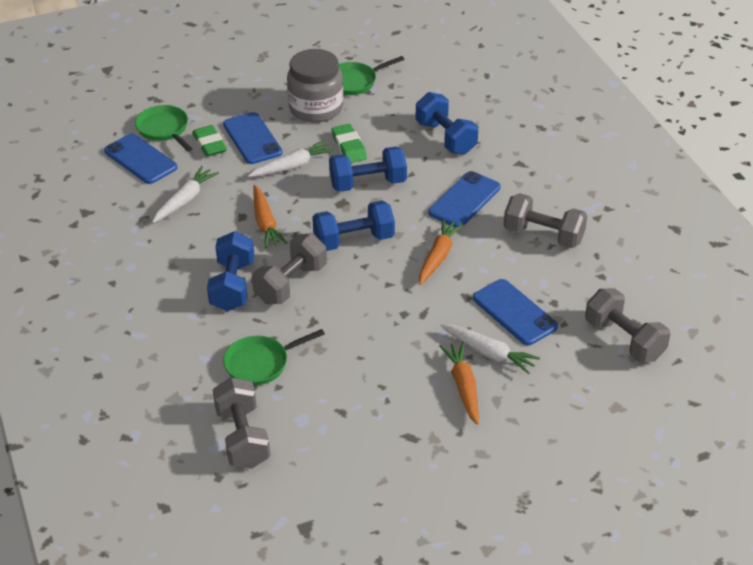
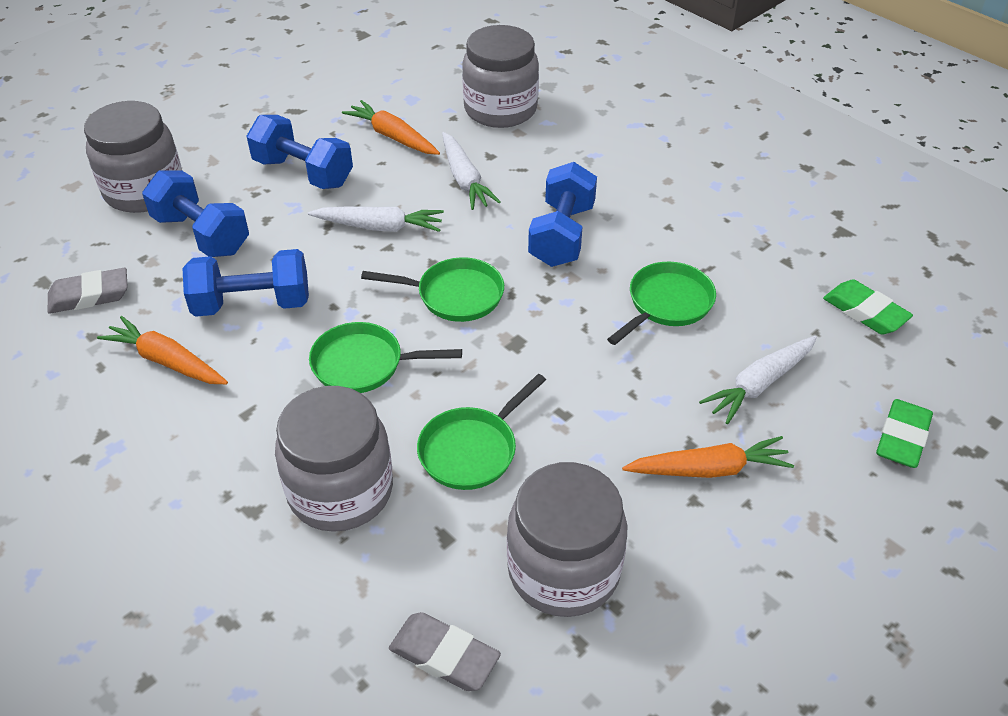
blue phone: [104,134,178,184] [223,112,283,164] [428,171,501,227] [473,279,558,345] = 4 -> none = 0
green pan: [135,105,192,152] [223,329,325,385] [339,56,405,95] = 3 -> [309,322,462,393] [361,257,504,322] [417,374,546,490] [607,262,716,345] = 4
grey dumbbell: [213,377,270,469] [252,233,327,304] [504,193,587,248] [585,288,670,363] = 4 -> none = 0
grey eraser: none = 0 -> [47,268,128,314] [389,612,501,691] = 2
grey jar: [287,49,343,123] = 1 -> [84,101,182,213] [275,386,393,532] [462,25,539,128] [507,462,627,617] = 4

